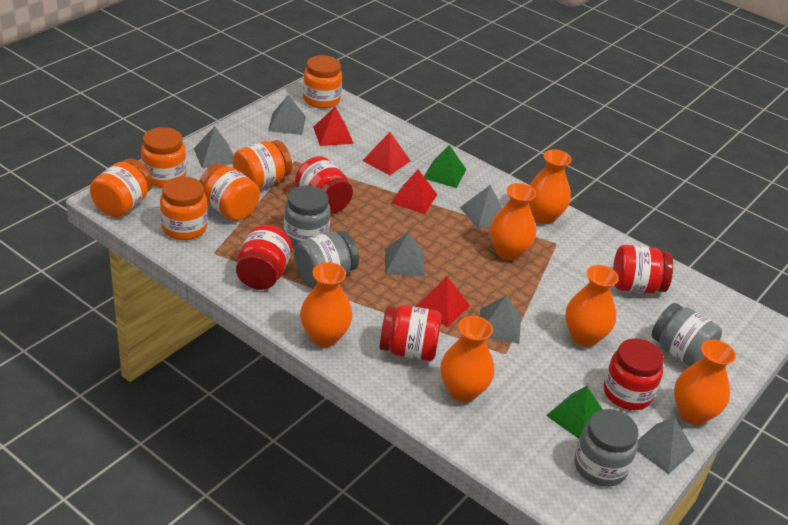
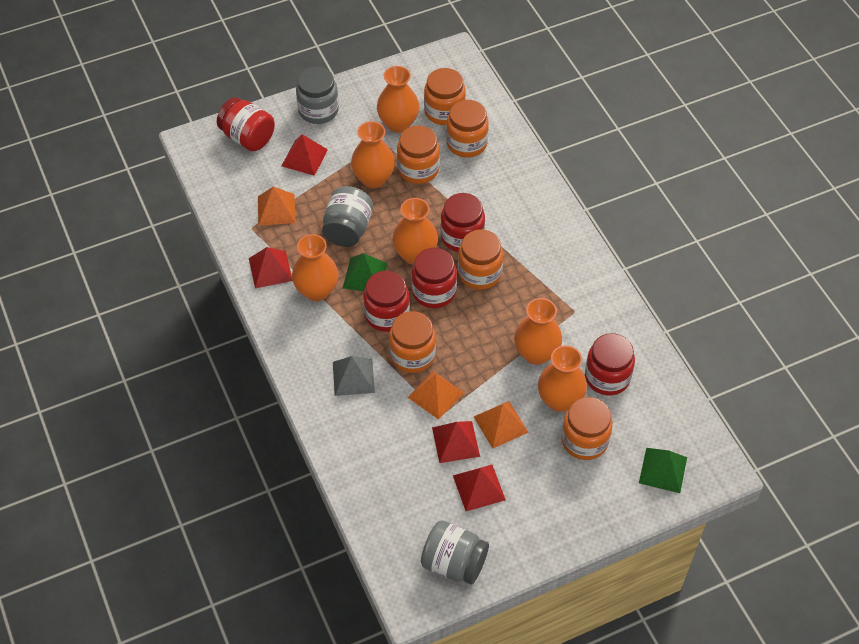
grey jar: [284,185,331,246] [294,231,359,287] [574,409,638,487] [652,303,722,366] = 4 -> [296,67,339,124] [322,186,373,247] [421,521,489,584] = 3
grey pyramid: [193,126,234,168] [268,95,306,135] [385,232,425,277] [460,185,502,229] [480,295,521,343] [637,418,695,474] = 6 -> [333,356,375,396] = 1
orange pyramid: none = 0 -> [258,187,296,226] [408,371,464,420] [474,401,529,449] = 3

